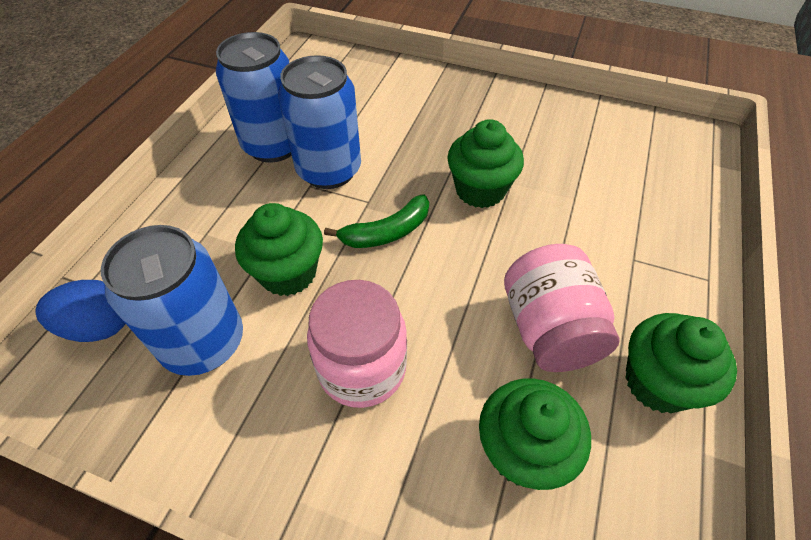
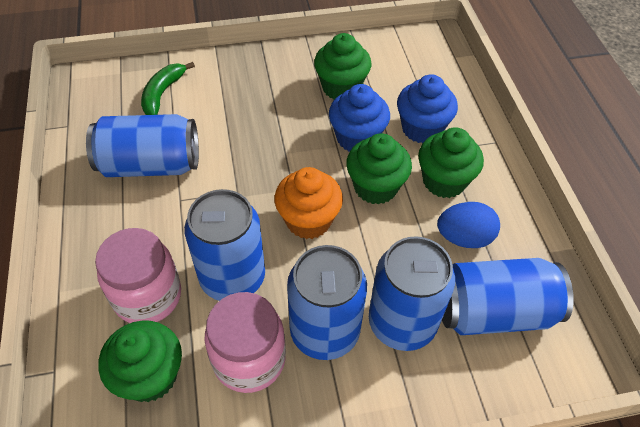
blue can: [101,225,243,376] [216,32,292,163] [278,55,361,189] = 3 -> [86,114,199,177] [184,189,265,301] [287,245,367,360] [369,236,455,351] [442,258,574,335] = 5
blue cupcake: none = 0 -> [329,84,390,152] [397,74,458,143] = 2
orange cupcake: none = 0 -> [274,167,343,239] = 1

